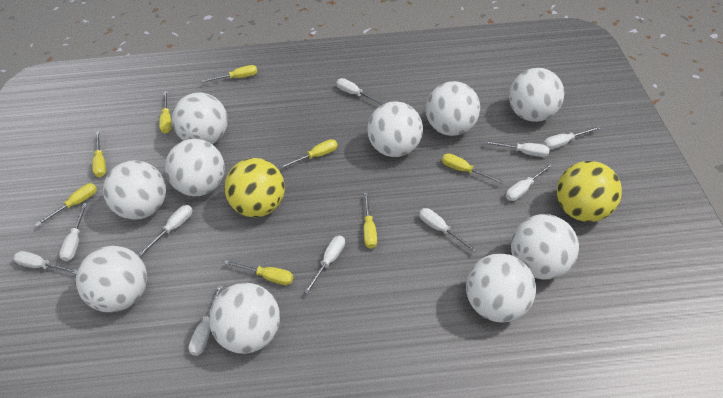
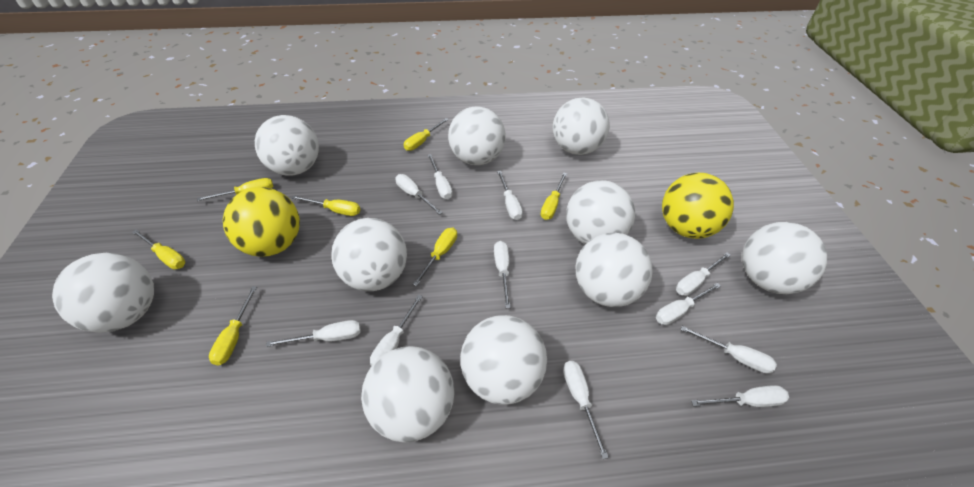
white screwdriver: [13,251,78,274] [59,203,87,261] [139,205,193,256] [188,285,223,356] [304,236,345,294] [336,78,384,105] [419,208,477,252] [485,141,550,157] [506,163,553,201] [543,126,600,150] = 10 -> [266,320,361,347] [370,295,423,366] [396,174,443,215] [428,154,453,199] [494,241,511,308] [497,171,523,220] [563,361,609,459] [656,283,721,325] [676,253,731,296] [680,326,777,373] [691,385,789,407] = 11
yellow screwdriver: [35,183,97,227] [92,131,106,177] [159,91,172,134] [201,65,257,83] [224,260,293,285] [279,139,338,169] [364,191,377,249] [442,153,503,184] = 8 -> [132,230,185,269] [197,178,273,201] [209,286,257,365] [292,196,360,216] [404,118,449,151] [413,228,457,286] [541,173,567,220] = 7

